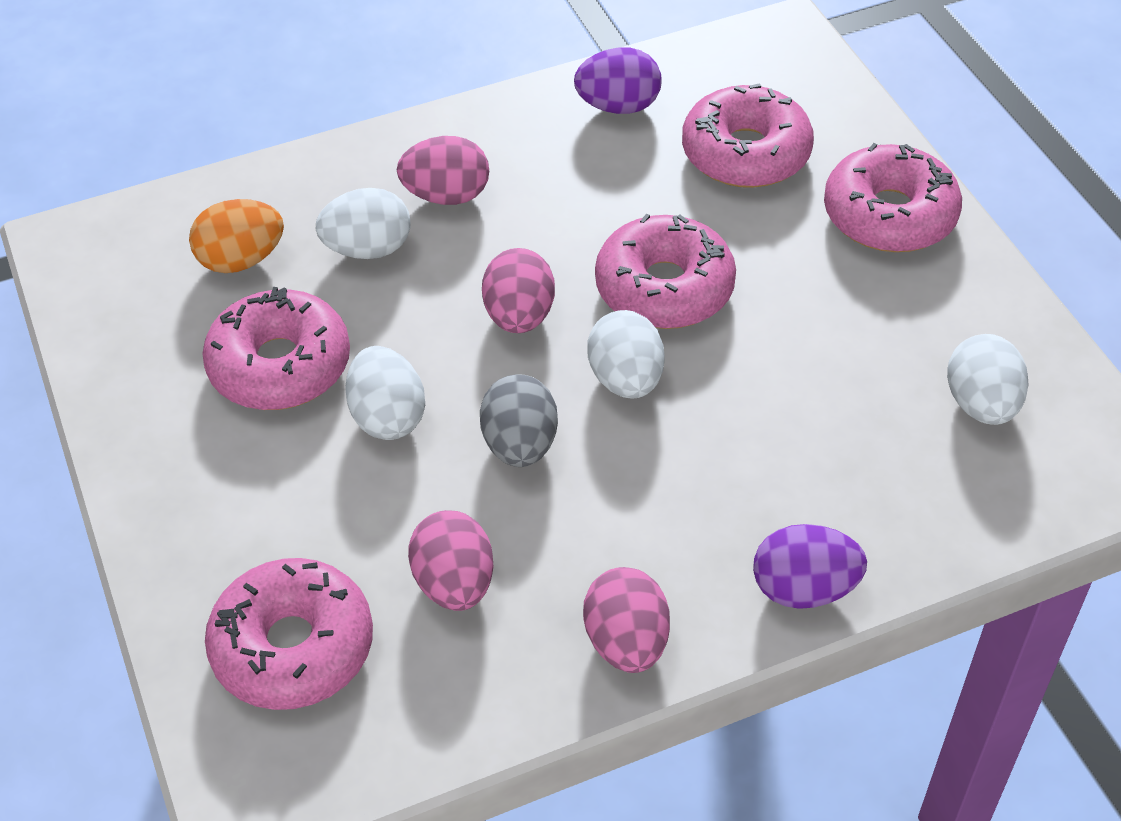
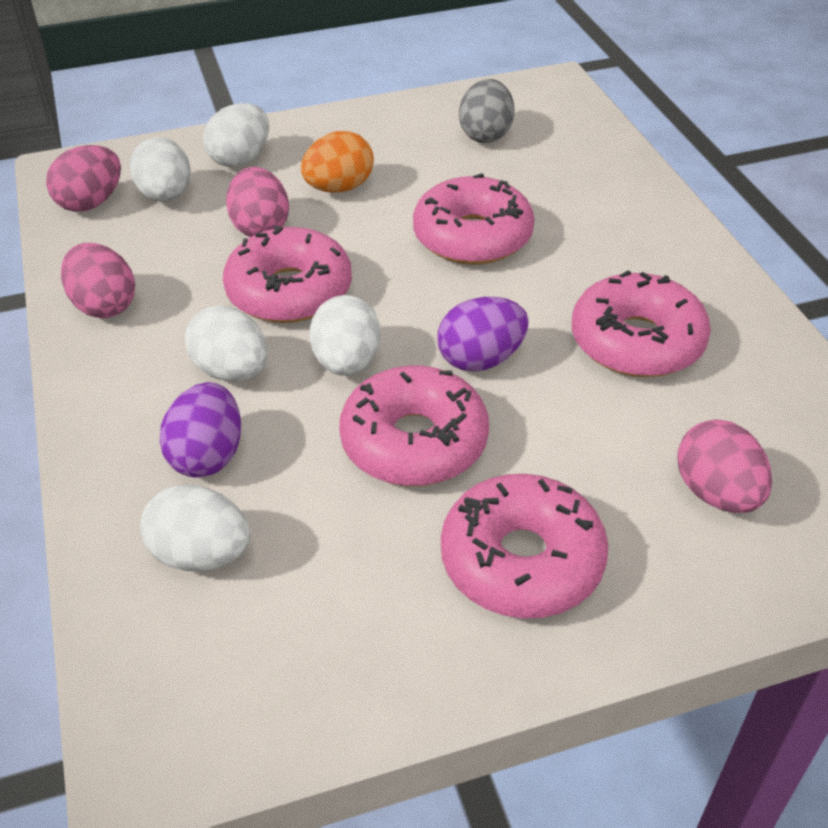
white egg: [316,188,410,259] [345,346,425,440] [587,310,664,398] [947,334,1029,425] = 4 -> [130,137,191,202] [140,485,250,571] [185,305,268,382] [203,103,269,167] [309,295,381,376] = 5

